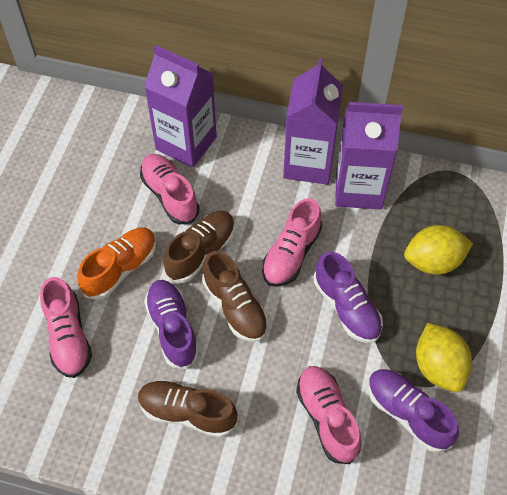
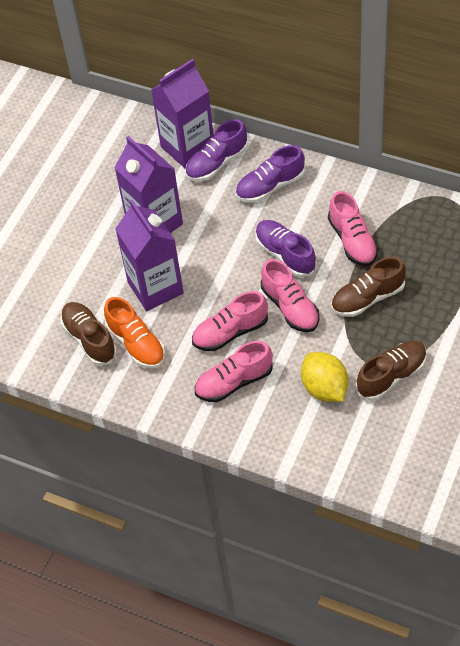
yellow lemon: [404,225,473,275] [416,323,472,392] = 2 -> [301,352,348,402] = 1

